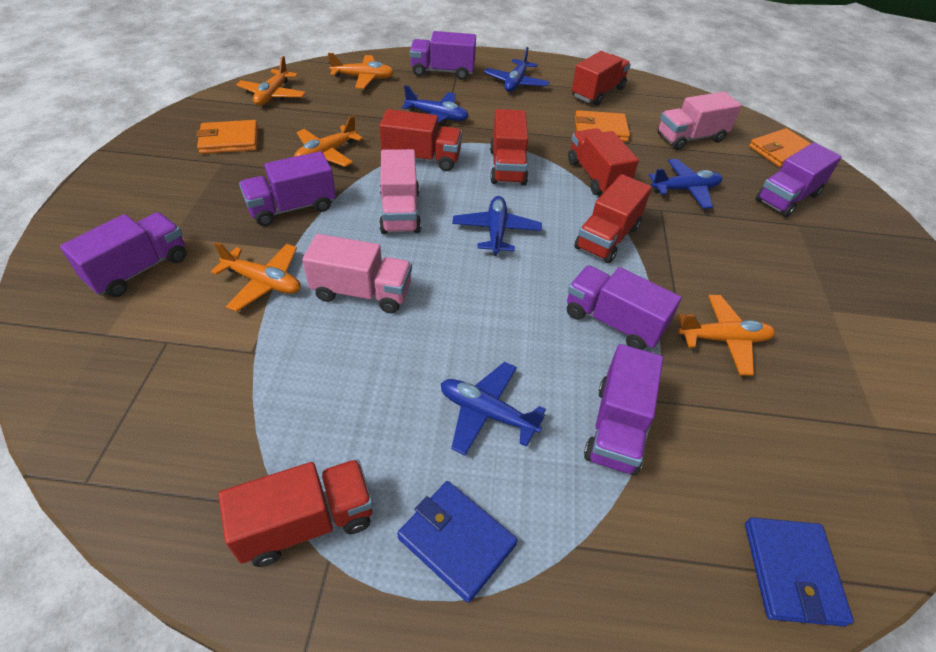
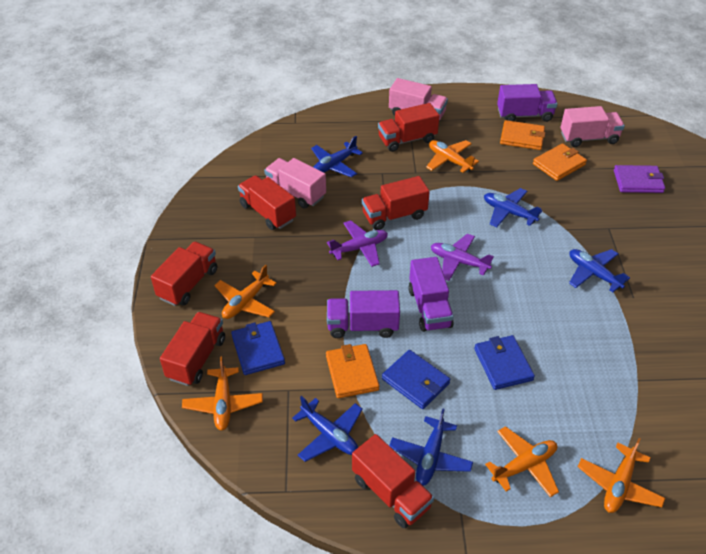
blue wallet: [397,481,518,603] [745,517,854,627] = 2 -> [231,321,285,375] [382,350,451,409] [474,335,535,390] = 3
purple plane: none = 0 -> [327,220,388,267] [431,234,494,281] = 2
purple truck: [60,212,186,297] [239,151,336,226] [410,31,476,80] [567,266,682,350] [584,344,663,475] [756,142,842,217] = 6 -> [327,290,400,338] [408,257,454,332] [497,84,558,122] = 3
purple wallet: none = 0 -> [614,165,665,193] = 1

